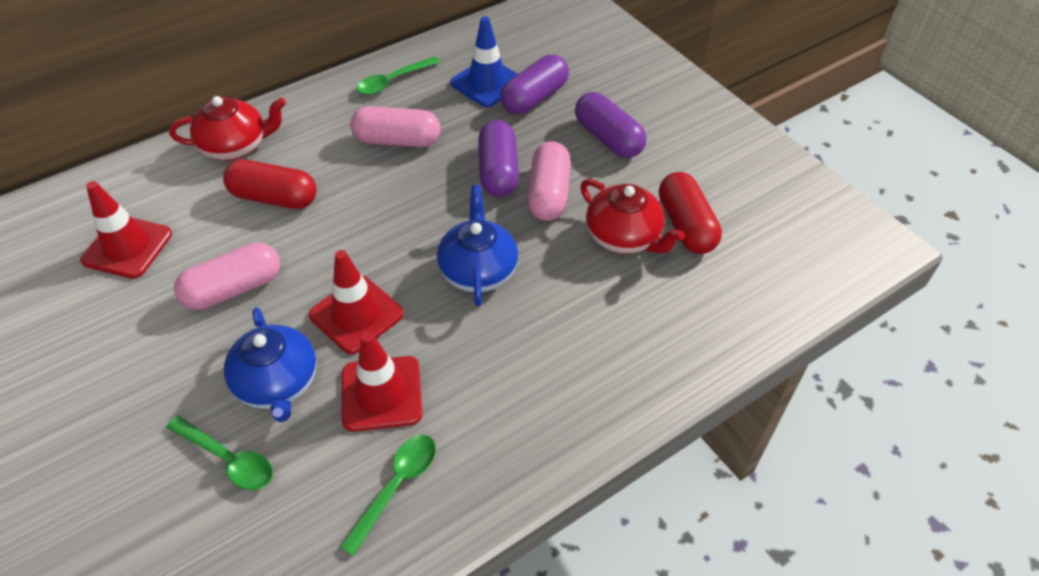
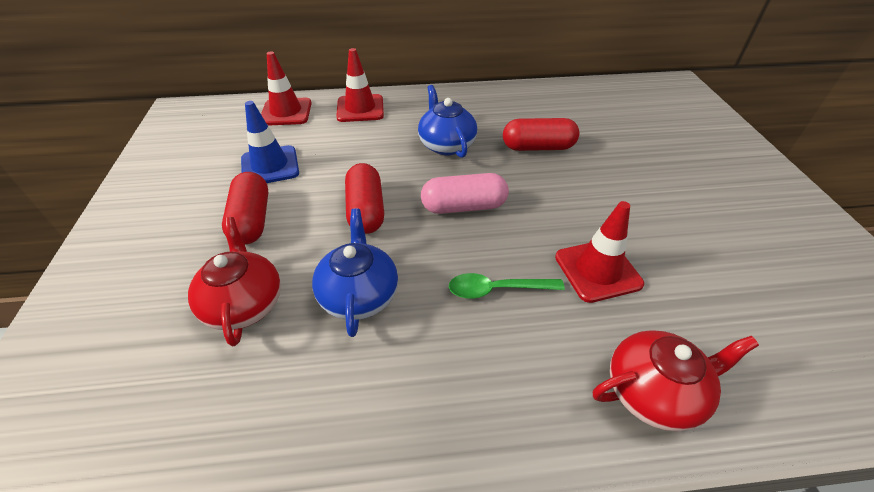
green spoon: [166,416,273,490] [340,435,436,556] [356,56,440,95] = 3 -> [449,273,565,299] = 1
pink capsule: [174,242,280,310] [350,106,440,147] [527,142,571,221] = 3 -> [421,173,509,214] = 1
purple capsule: [478,120,519,197] [500,55,569,115] [575,92,646,158] = 3 -> none = 0
red capsule: [223,159,316,209] [659,172,722,254] = 2 -> [222,172,268,245] [345,163,384,234] [503,118,579,151] = 3

